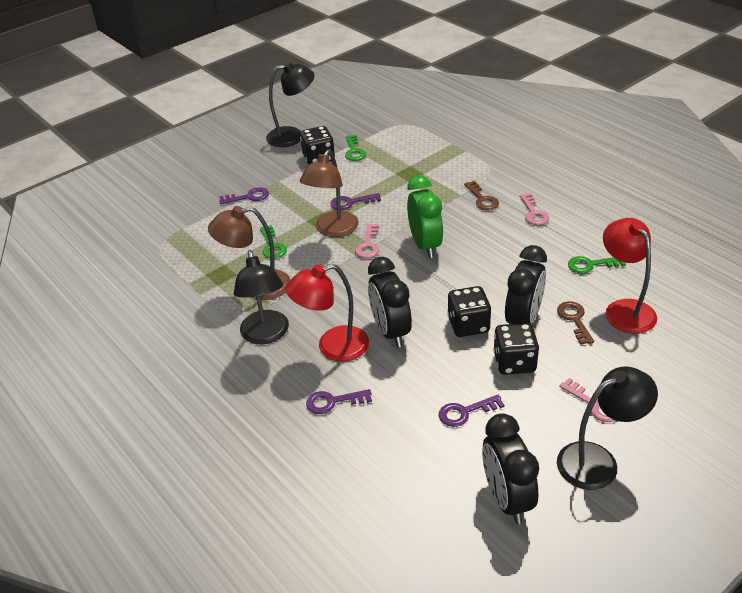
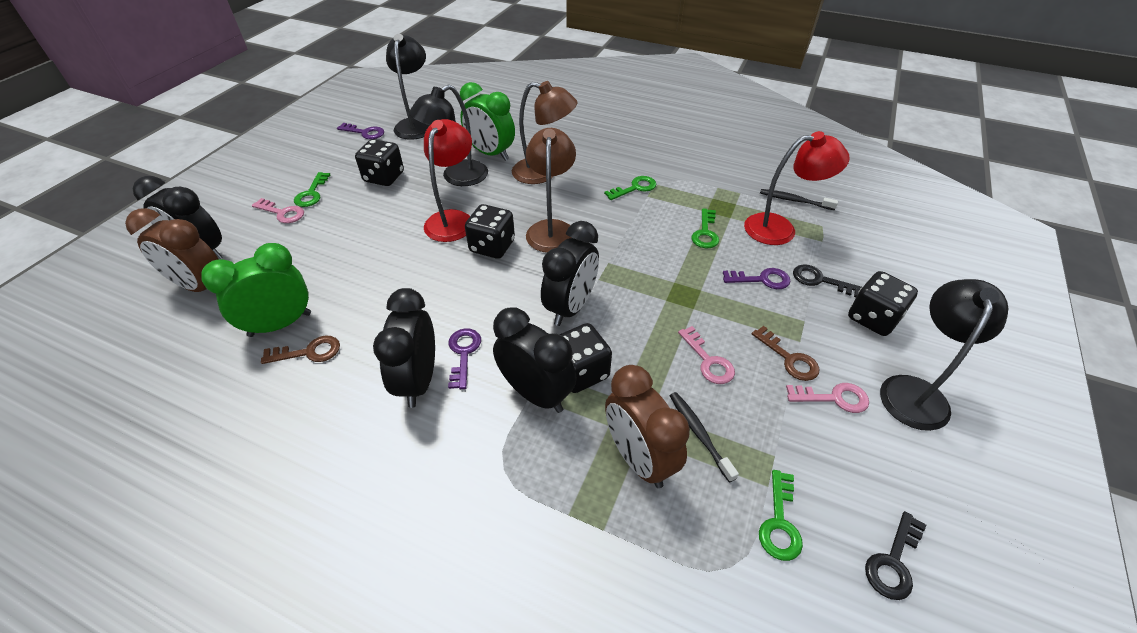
black clock: [368,257,412,348] [482,413,539,524] [505,245,547,324] = 3 -> [132,176,223,259] [373,288,435,408] [493,308,577,413] [541,221,599,326] = 4
black dice: [300,126,335,164] [447,286,491,337] [493,323,539,375] = 3 -> [355,139,404,186] [465,204,515,259] [559,323,612,393] [848,271,918,336] = 4
black key: none = 0 -> [793,264,862,297] [865,511,926,600] = 2
black toothbrush: none = 0 -> [670,392,739,483] [760,189,838,210] = 2
brown clock: none = 0 -> [125,208,219,292] [605,365,690,488] = 2
green clock: [407,175,443,258] = 1 -> [201,243,311,337] [460,82,515,161] = 2
green key: [260,225,287,259] [345,135,366,161] [568,256,626,273] = 3 -> [294,172,331,207] [604,176,656,200] [692,208,719,248] [759,470,803,561] = 4
purple key: [219,187,269,204] [306,389,372,414] [330,193,381,210] [439,395,505,427] = 4 -> [337,123,384,139] [448,328,481,389] [723,268,791,289] = 3

